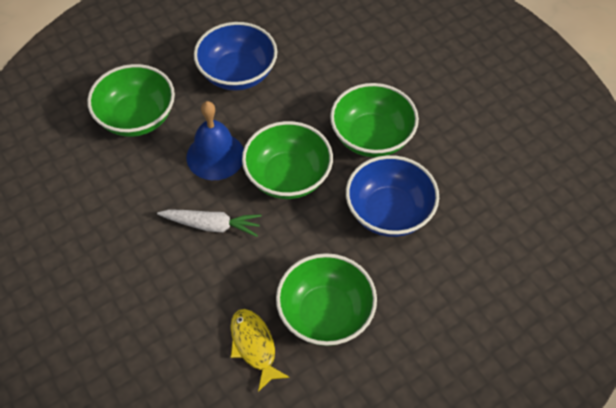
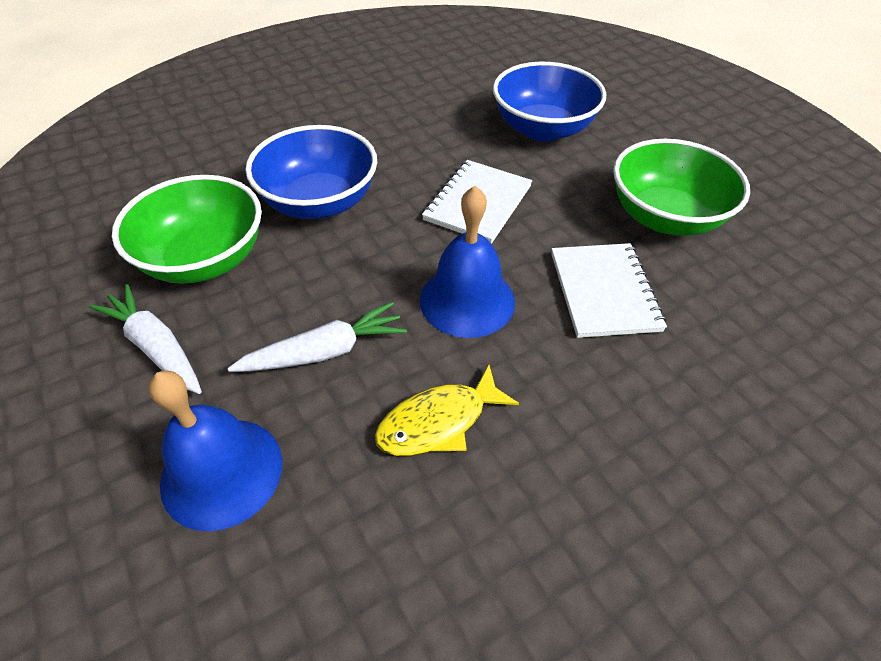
blue bell: [187,101,244,180] = 1 -> [148,371,282,531] [420,186,515,338] = 2
green bowl: [87,64,175,137] [242,121,333,199] [276,253,377,346] [330,83,419,157] = 4 -> [112,175,262,284] [613,139,750,236] = 2
white carrot: [157,209,262,237] = 1 -> [89,284,202,394] [228,302,407,372] = 2
white notebook: none = 0 -> [422,160,532,244] [551,243,667,338] = 2

